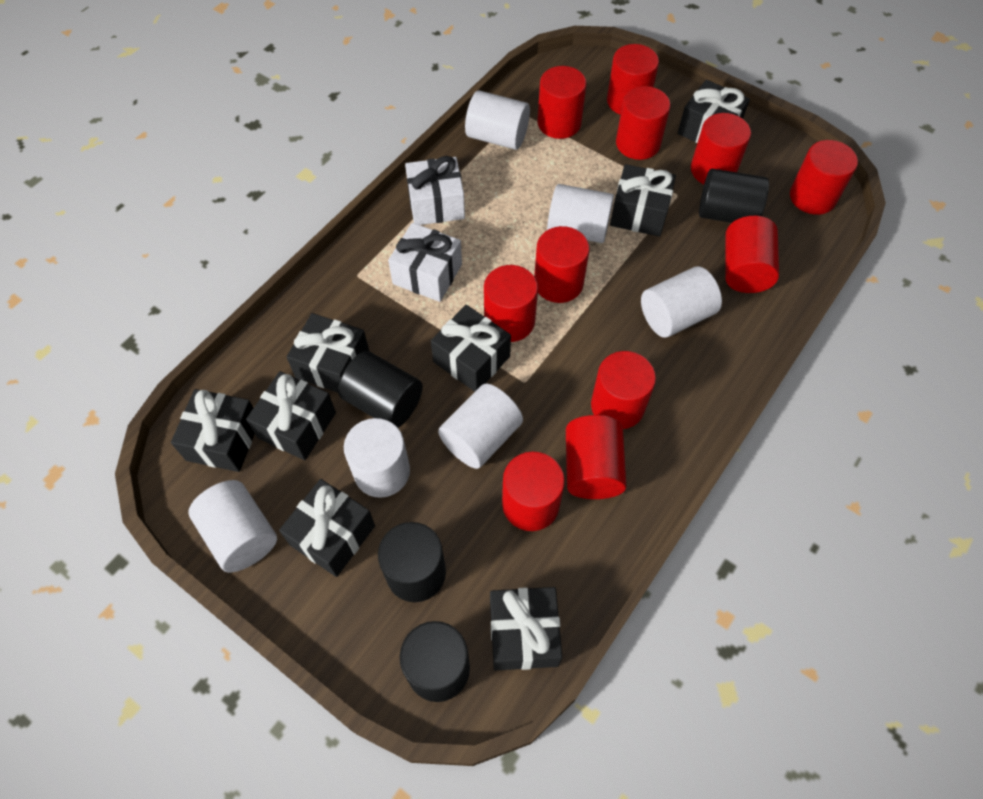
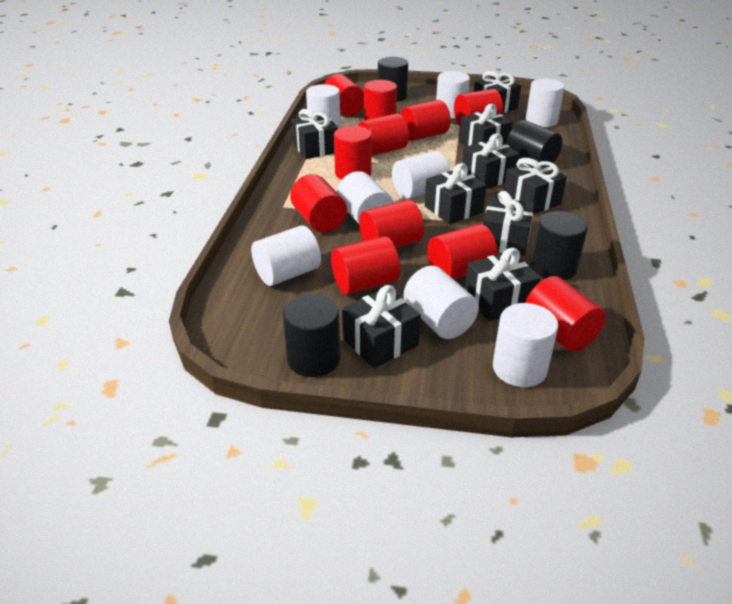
black gift: [171,389,255,472] [246,371,336,460] [279,479,375,577] [287,313,370,393] [431,305,511,392] [490,587,562,671] [610,164,676,237] [678,80,750,143] = 8 -> [291,109,338,159] [342,285,421,368] [425,163,487,224] [459,104,513,146] [462,133,520,189] [465,248,540,321] [474,71,521,113] [483,191,534,256] [504,158,567,214] = 9
white cylinder: [188,480,277,573] [344,418,410,498] [438,384,523,469] [465,91,530,150] [547,184,614,243] [641,266,722,338] = 6 -> [251,225,321,286] [306,84,341,129] [337,171,393,224] [392,151,450,199] [404,266,479,339] [436,71,470,119] [493,303,558,387] [526,78,565,127] = 8
white gift: [388,223,462,302] [405,156,465,225] = 2 -> none = 0

